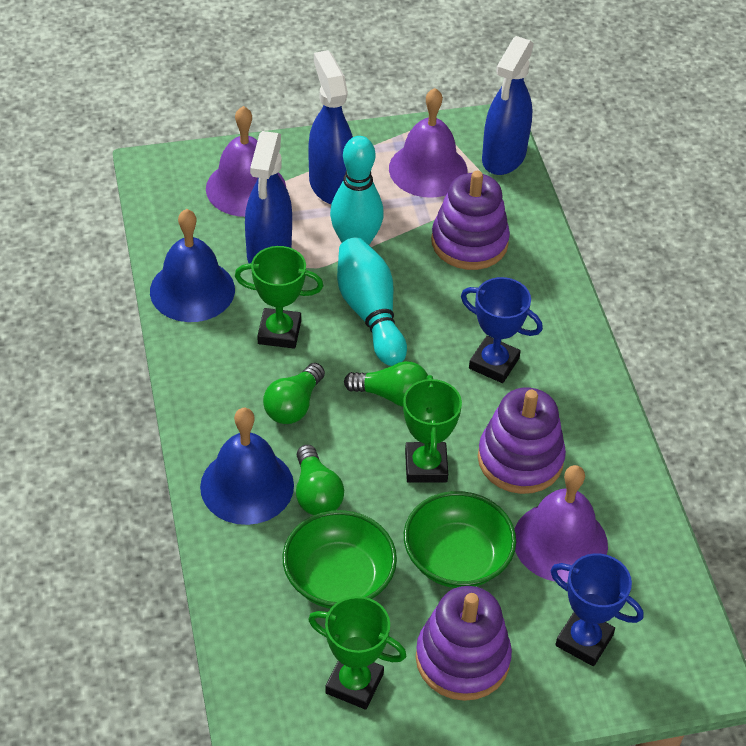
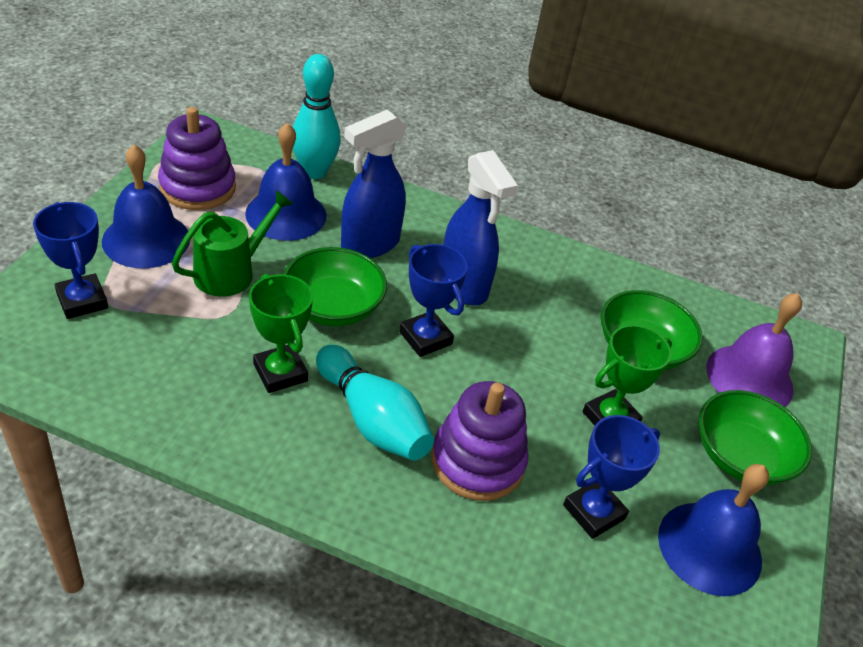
blue bell: [150,209,235,322] [200,408,294,525] = 2 -> [102,145,190,269] [245,123,326,241] [658,464,769,596] = 3
blue spray bottle: [245,131,292,263] [308,50,353,204] [482,36,534,175] = 3 -> [341,109,407,258] [443,150,518,306] = 2
blue trophy: [461,277,543,383] [550,553,643,666] = 2 -> [33,202,108,319] [399,244,468,357] [563,415,660,539] = 3
green bowl: [282,510,397,609] [404,491,516,588] = 2 -> [284,247,387,326] [601,290,703,370] [699,390,812,485] = 3
green light bulb: [263,363,325,424] [296,445,344,515] [344,361,428,407] = 3 -> none = 0
green trophy: [235,246,323,349] [308,596,406,710] [403,375,462,483] = 3 -> [249,274,313,393] [583,325,672,425] = 2
green watering can: none = 0 -> [172,190,293,297] = 1
purple bell: [206,106,286,217] [389,88,468,198] [514,465,608,582] = 3 -> [706,293,802,407] = 1
purple stacking toy: [416,586,512,701] [431,171,510,270] [478,388,566,494] = 3 -> [158,107,236,210] [432,381,529,501] = 2

